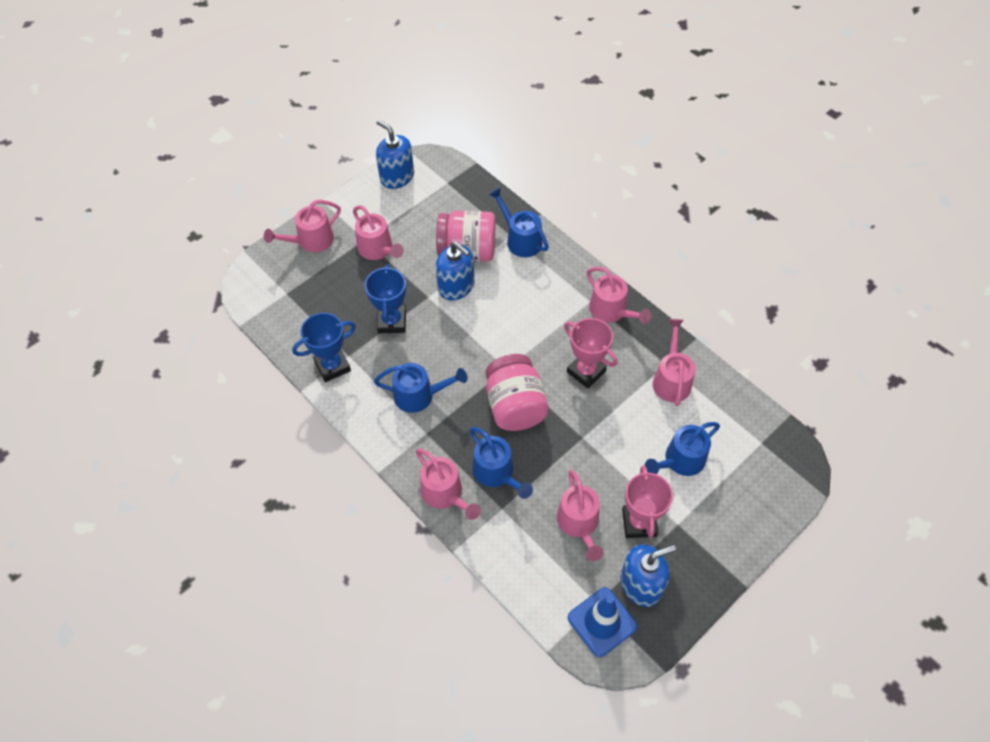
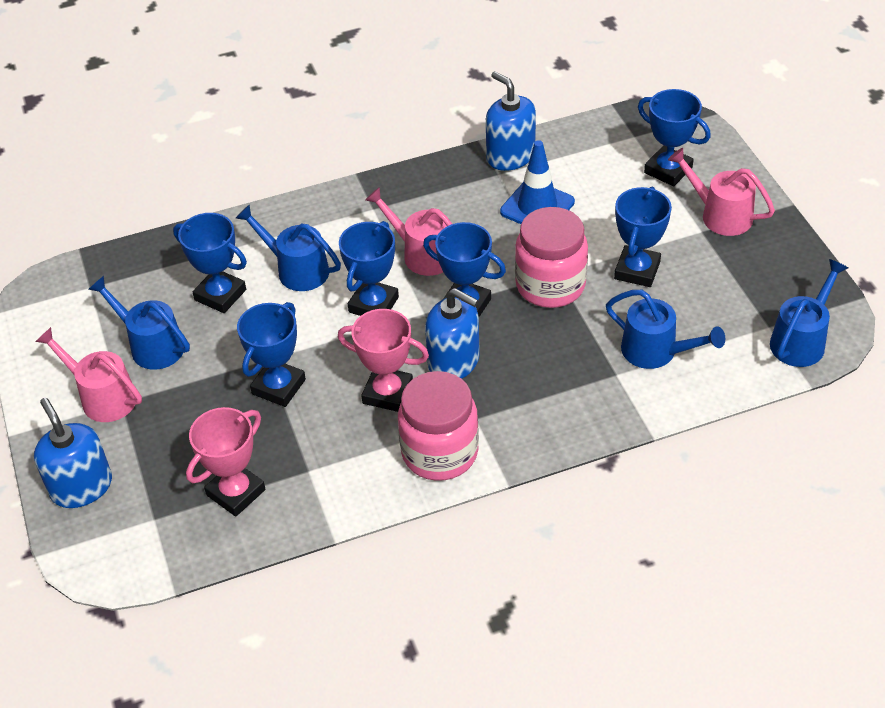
blue trophy: [292,313,356,382] [365,264,406,333] = 2 -> [173,213,247,313] [237,302,306,407] [339,221,399,316] [423,222,506,317] [614,186,672,287] [638,89,711,186] = 6
pink watering can: [264,200,341,252] [353,205,404,260] [416,448,481,520] [557,470,603,561] [587,267,651,324] [653,319,695,406] = 6 -> [35,327,142,422] [365,187,452,276] [668,148,775,236] = 3

